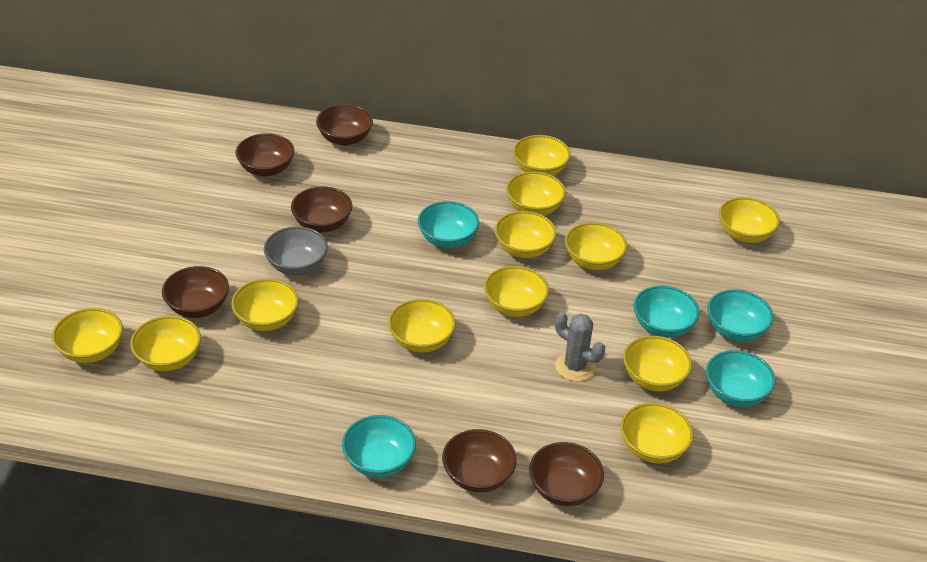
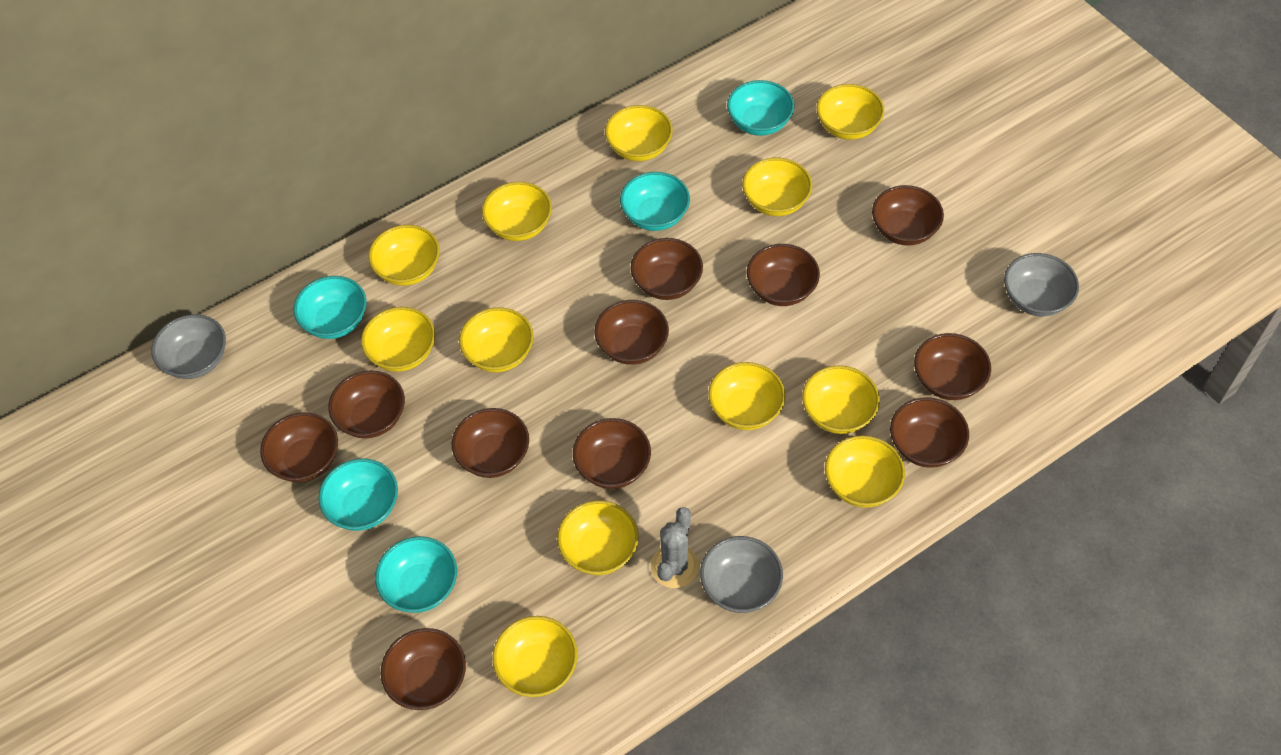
brown bowl: [162,266,229,318] [236,133,294,177] [291,186,352,233] [316,104,373,146] [442,429,517,493] [529,442,604,506] = 6 -> [260,412,338,482] [328,371,405,438] [381,628,466,710] [452,408,529,478] [573,418,651,489] [594,300,669,365] [631,238,703,300] [747,244,820,306] [872,185,944,246] [890,397,969,468] [914,333,991,400] = 11
grey bowl: [264,226,328,275] = 1 -> [151,314,226,379] [700,536,783,613] [1004,253,1079,316] = 3

